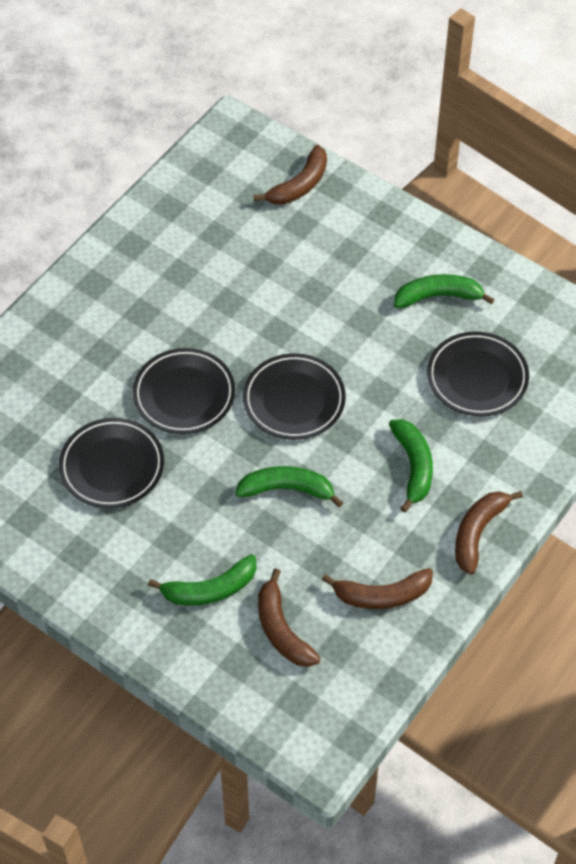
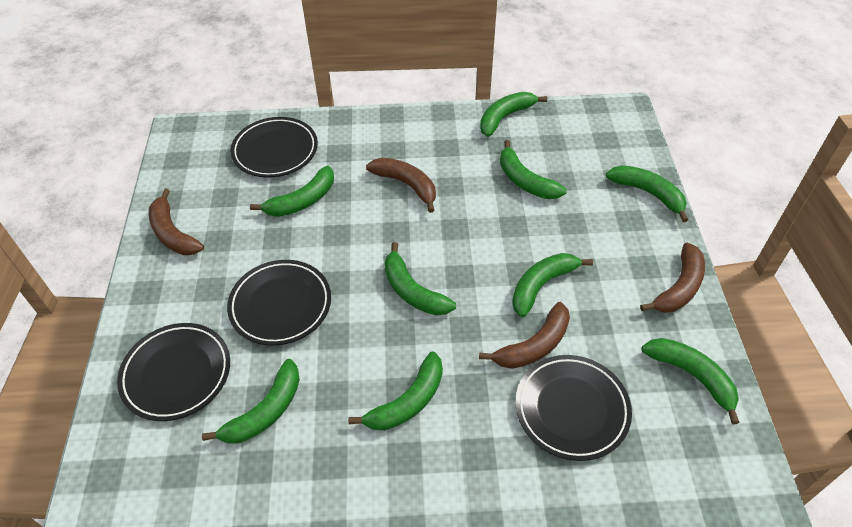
green banana: [148,554,257,606] [235,466,343,508] [389,419,433,512] [394,274,495,308] = 4 -> [202,359,300,444] [250,166,334,217] [348,351,443,431] [384,242,456,315] [480,92,547,137] [500,140,567,199] [512,253,593,317] [606,165,688,222] [641,338,740,424] = 9

